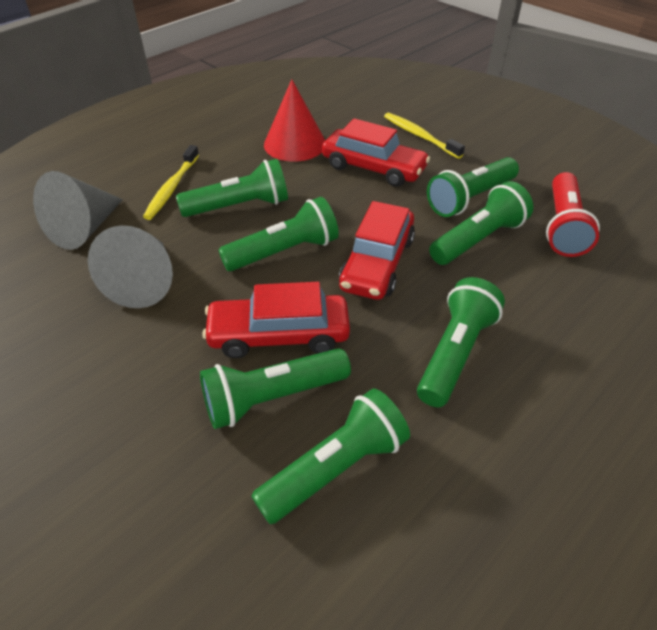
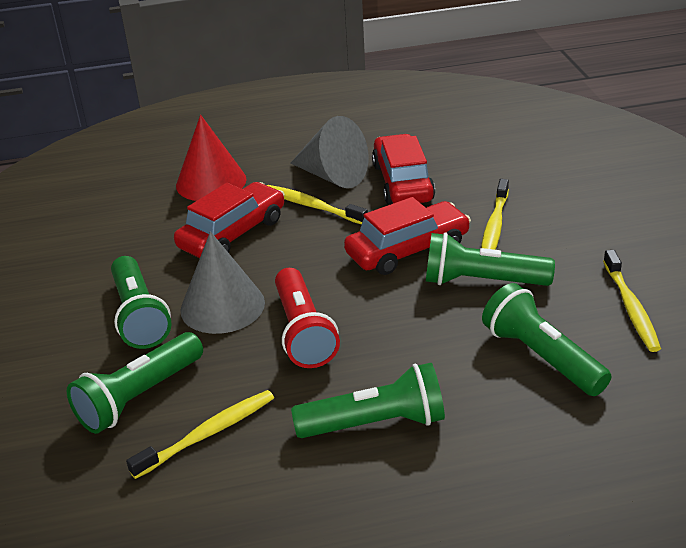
green flashlight: [176,159,288,217] [200,348,351,429] [218,197,339,271] [251,388,410,524] [417,277,505,407] [427,157,519,217] [429,181,533,265] = 7 -> [67,332,203,434] [111,256,172,349] [291,363,445,438] [426,232,555,286] [482,283,611,396] = 5
yellow toothbrush: [143,145,199,220] [384,113,465,159] = 2 -> [126,390,274,479] [267,185,368,225] [481,179,509,250] [603,250,661,352] = 4

